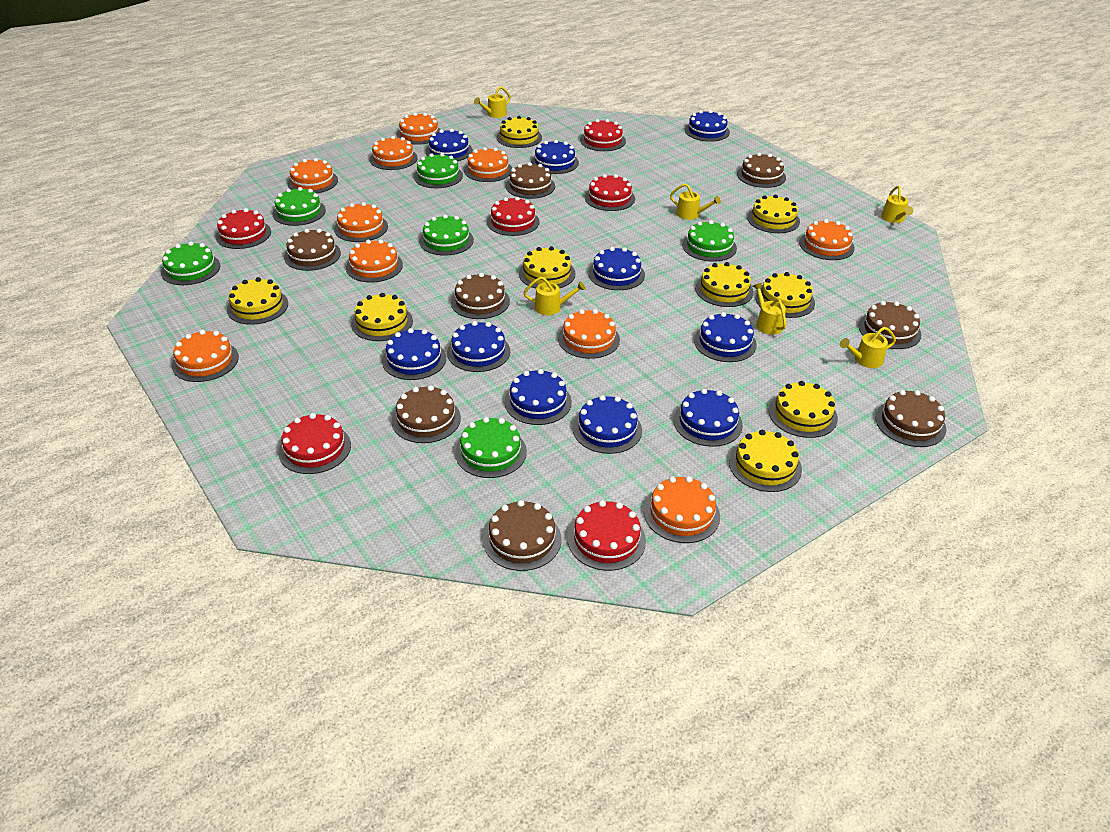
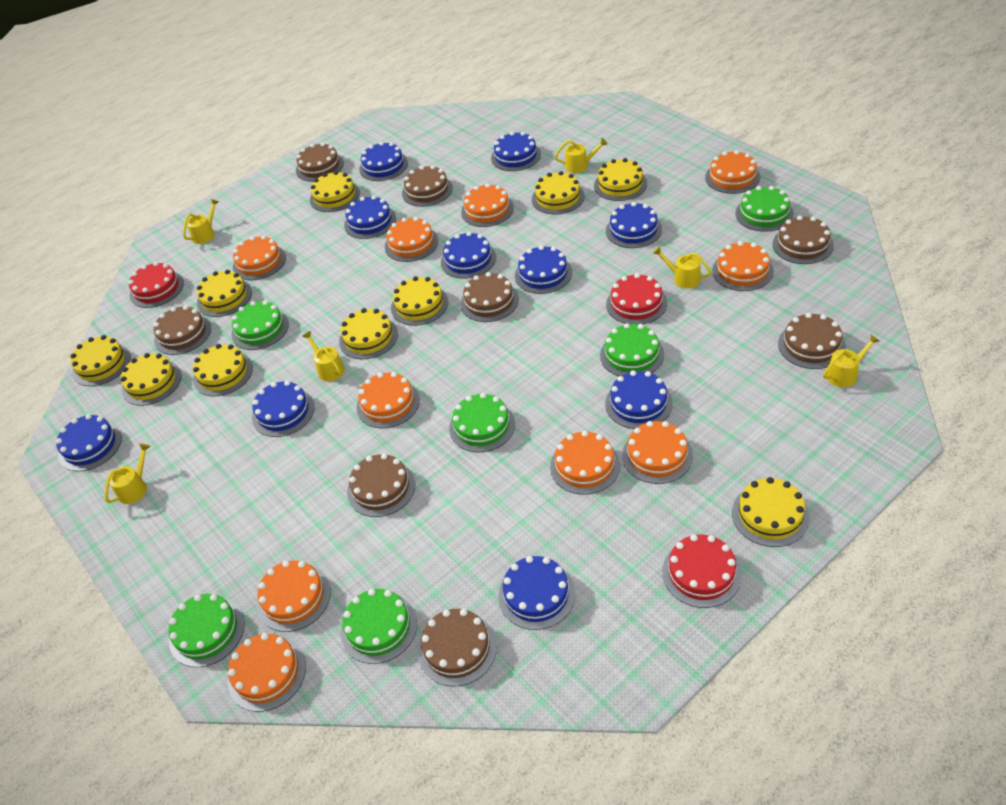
red cake: [215,208,271,249] [278,413,351,474] [487,197,540,236] [568,500,646,571] [580,119,626,151] [585,174,635,211] = 6 -> [128,262,184,308] [606,273,667,325] [662,534,742,608] = 3
yellow cake: [227,277,288,325] [351,293,413,341] [497,116,542,148] [519,246,575,289] [695,262,754,307] [729,430,802,492] [747,195,800,233] [756,272,815,318] [769,381,838,438] = 9 -> [71,335,131,386] [121,353,182,406] [193,344,253,396] [197,270,252,317] [310,171,360,212] [339,308,398,359] [391,276,448,326] [532,171,585,215] [594,158,647,201] [732,477,810,547] = 10

